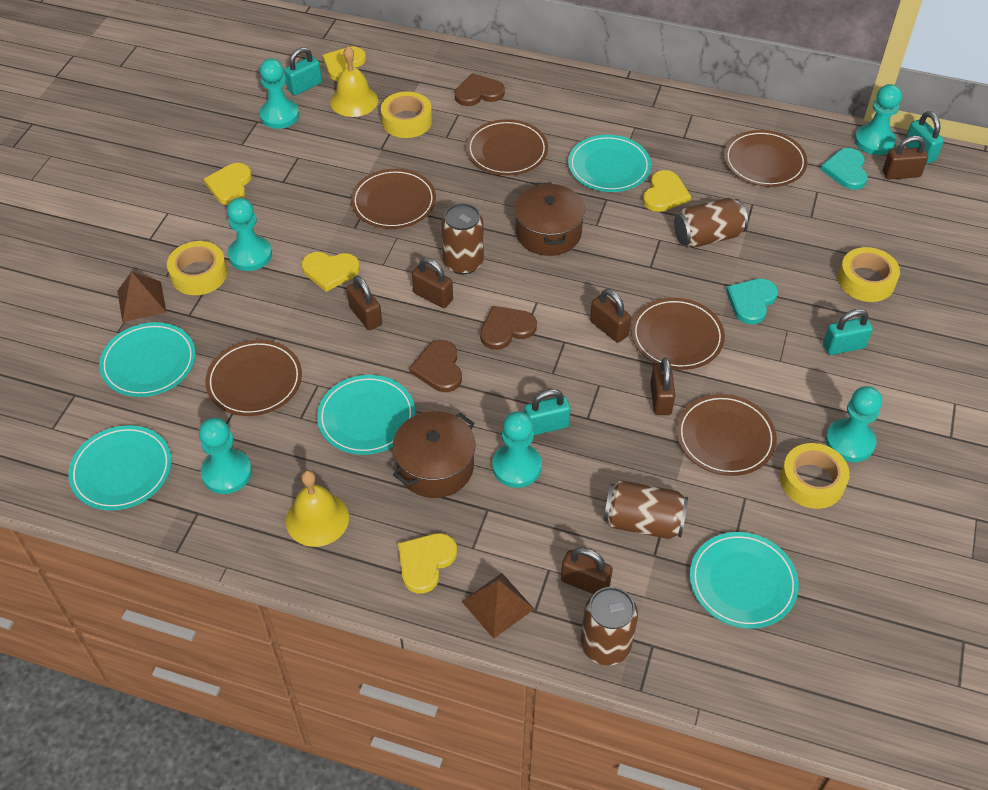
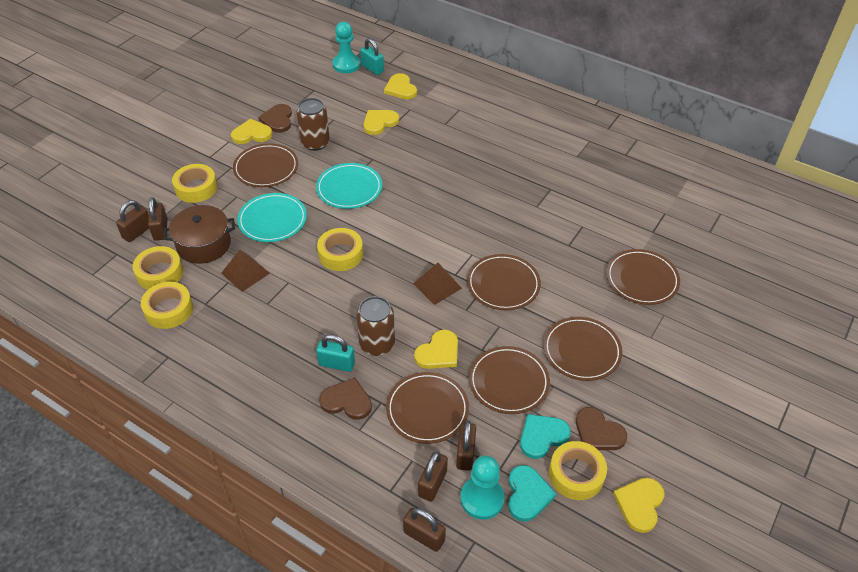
brown can: [441,203,484,274] [581,587,638,666] [604,480,688,539] [674,198,748,248] = 4 -> [297,98,330,151] [356,296,395,356] = 2
brown padlock: [347,276,382,330] [412,258,453,308] [561,547,613,594] [590,289,631,343] [650,358,675,415] [883,136,928,180] = 6 -> [116,200,149,242] [148,197,168,241] [403,508,446,552] [418,451,448,502] [456,421,476,471] = 5
brown pot: [393,411,476,498] [514,182,585,256] = 2 -> [164,205,235,264] = 1
turquoise padlock: [284,47,322,96] [524,389,571,435] [823,309,873,355] [906,111,944,164] = 4 -> [316,334,355,372] [360,38,384,75] = 2
turquoise pawn: [199,418,252,494] [227,198,272,271] [259,59,299,129] [492,411,542,488] [826,386,882,462] [854,84,902,155] = 6 -> [332,22,360,73] [460,455,504,520] = 2
turquoise plate: [68,425,172,510] [99,322,196,397] [317,375,415,455] [568,135,651,192] [690,532,799,629] = 5 -> [237,193,307,242] [316,163,382,209] = 2
yellow bell: [286,470,349,547] [330,47,378,117] = 2 -> none = 0
yellow tape: [167,241,227,295] [381,91,432,138] [780,443,850,509] [838,247,900,302] = 4 -> [133,246,183,290] [141,282,193,329] [172,164,217,203] [317,228,363,271] [549,441,607,500] = 5

